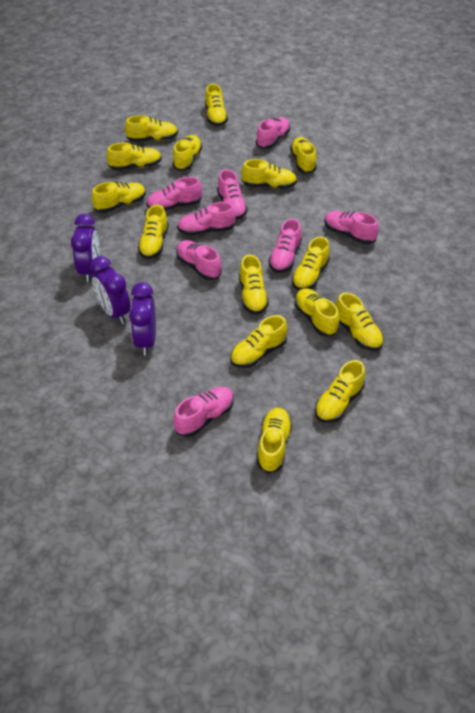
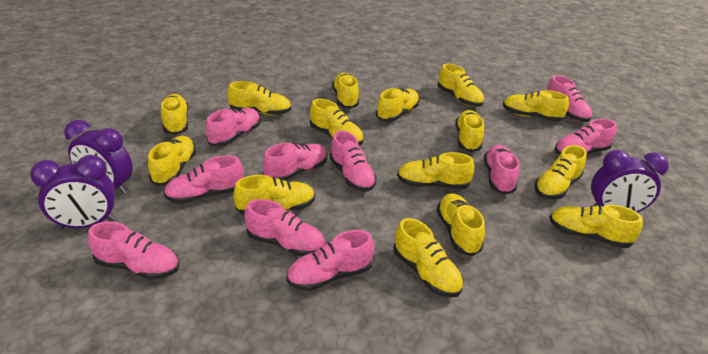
pink shoe: [146,177,202,211] [173,387,234,437] [176,240,222,280] [177,202,236,236] [217,169,248,219] [256,117,290,149] [268,218,302,273] [324,211,379,244] = 8 -> [88,222,179,280] [164,155,244,204] [205,108,260,146] [244,199,325,257] [263,143,328,181] [286,230,375,291] [330,130,377,192] [484,145,520,195] [547,75,592,122] [555,119,617,155] = 10

